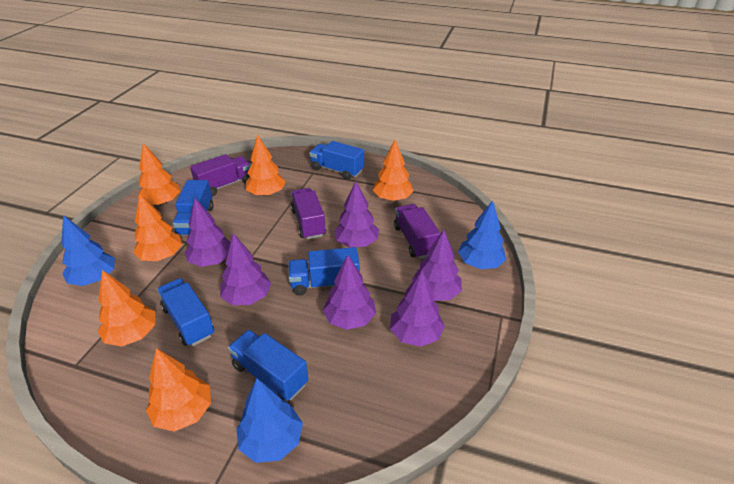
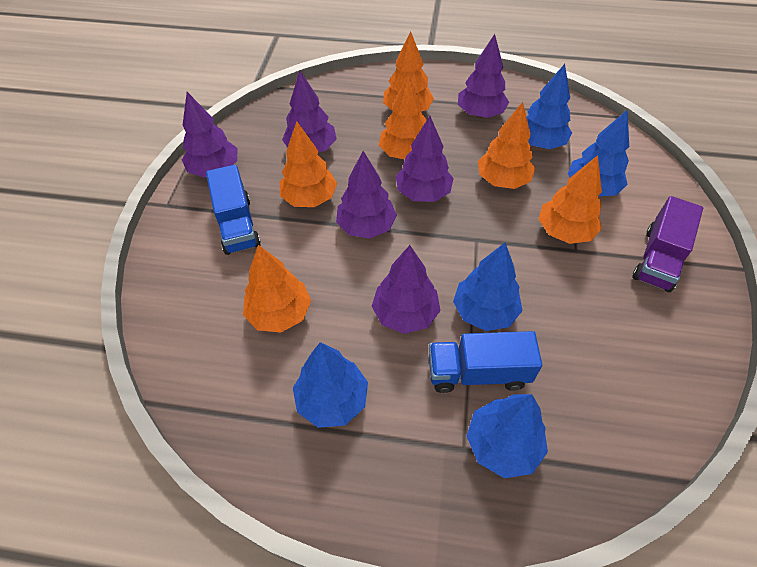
blue tree: [61,215,115,286] [237,378,303,463] [458,200,506,269] = 3 -> [293,342,368,428] [453,243,522,331] [467,394,548,478] [526,64,572,149] [568,110,629,196] = 5
blue truck: [157,278,214,346] [173,180,214,236] [228,330,308,401] [288,247,360,295] [309,141,364,180] = 5 -> [206,165,261,255] [429,331,542,393] = 2
purple truck: [190,154,251,196] [291,188,326,239] [394,204,440,259] = 3 -> [633,196,703,292] = 1

